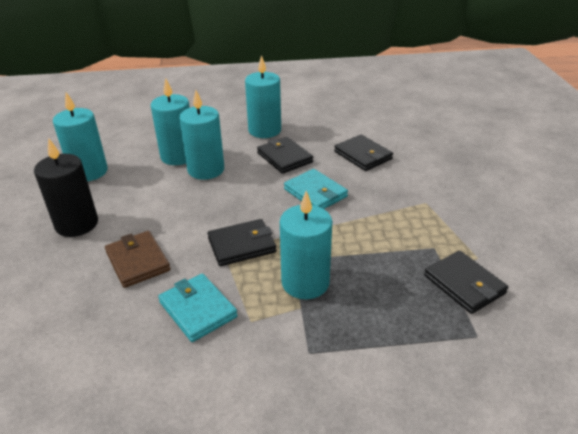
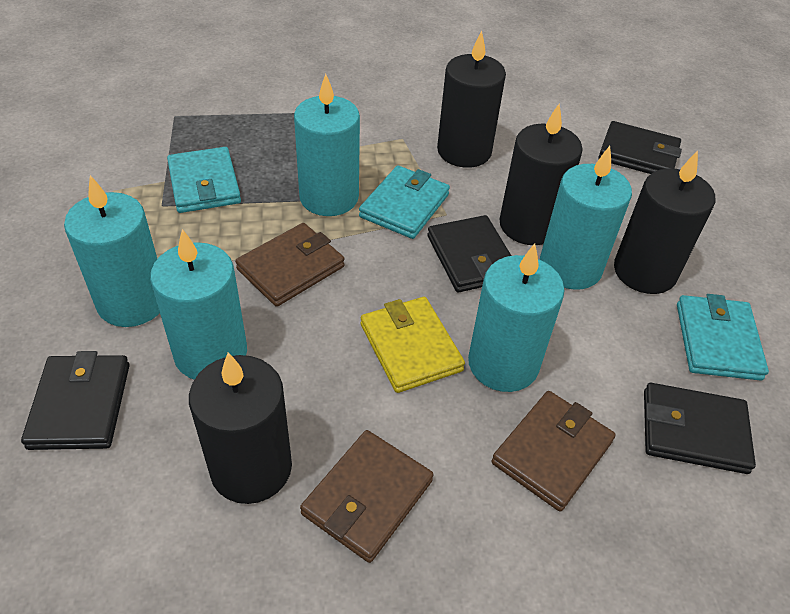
black candle: [34,138,98,237] = 1 -> [189,353,292,504] [437,31,506,168] [499,104,583,245] [614,151,715,294] = 4
brown wallet: [105,231,171,288] = 1 -> [235,223,345,307] [300,430,433,563] [492,391,616,512] = 3
turquoise wallet: [158,273,238,342] [284,169,348,209] = 2 -> [167,147,241,213] [359,165,450,239] [677,294,769,381] = 3
yellow wallet: none = 0 -> [361,297,465,393] = 1

